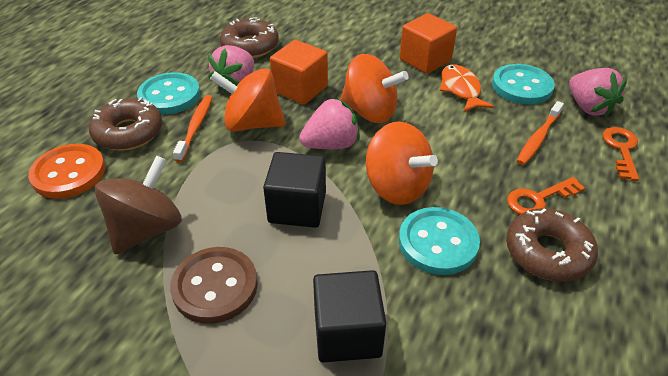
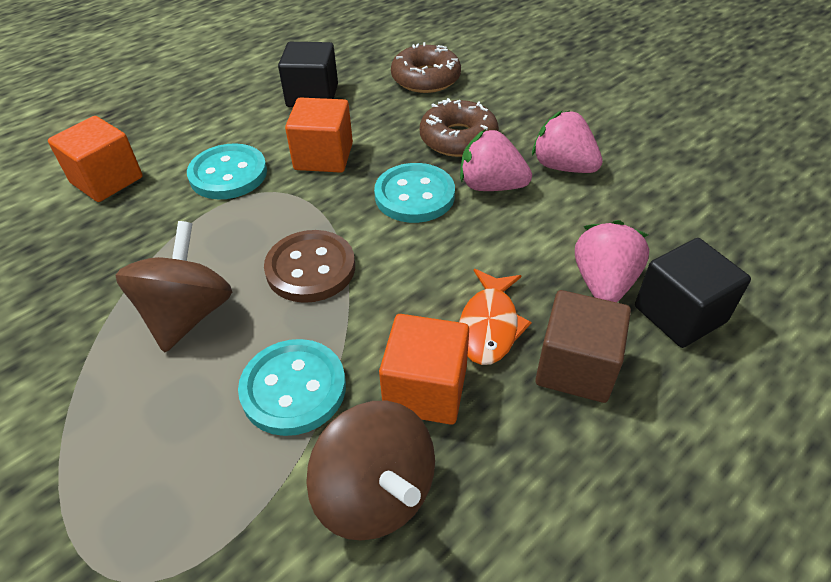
brown cube: none = 0 -> [535,290,631,403] = 1
brown donut: [89,97,162,151] [220,17,279,58] [506,208,598,282] = 3 -> [391,42,461,93] [420,98,499,157] = 2
brown spinning top: [95,155,182,254] = 1 -> [115,221,232,352] [307,401,435,541] = 2
orange button: [28,144,106,199] = 1 -> none = 0
orange cube: [270,40,328,105] [400,13,457,74] = 2 -> [48,116,143,202] [285,97,353,173] [379,314,469,425] = 3
orange key: [507,177,585,215] [602,127,639,181] = 2 -> none = 0
orange spinning top: [210,68,286,132] [340,54,409,123] [366,122,438,205] = 3 -> none = 0
orange toothbrush: [173,95,212,162] [517,101,564,165] = 2 -> none = 0

